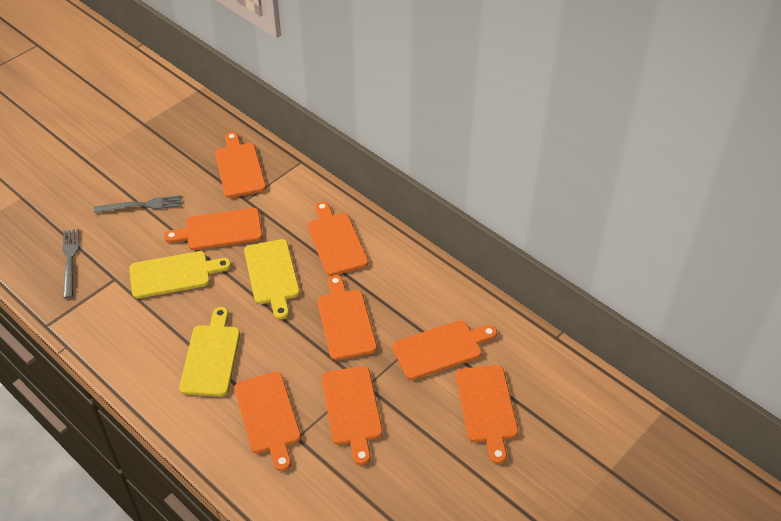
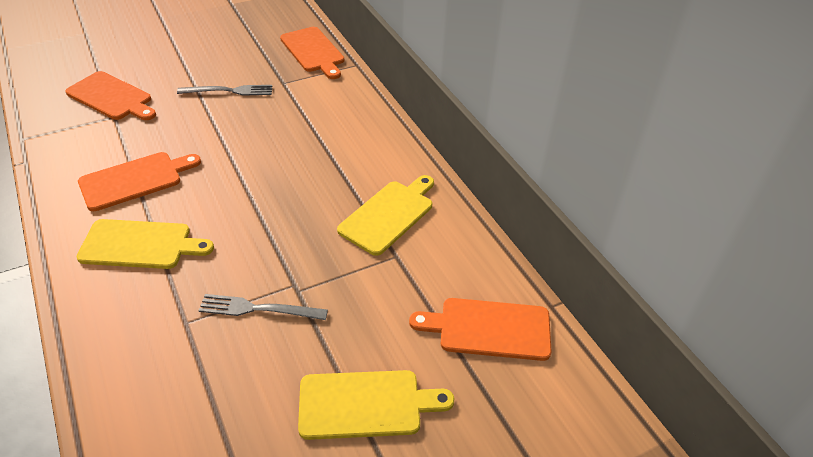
orange cutting board: [164,208,263,250] [215,132,266,198] [234,372,301,471] [307,201,369,276] [317,275,377,360] [322,366,383,465] [392,321,497,380] [456,365,518,464] = 8 -> [65,71,156,120] [78,152,201,211] [280,27,344,79] [409,298,552,361] = 4

